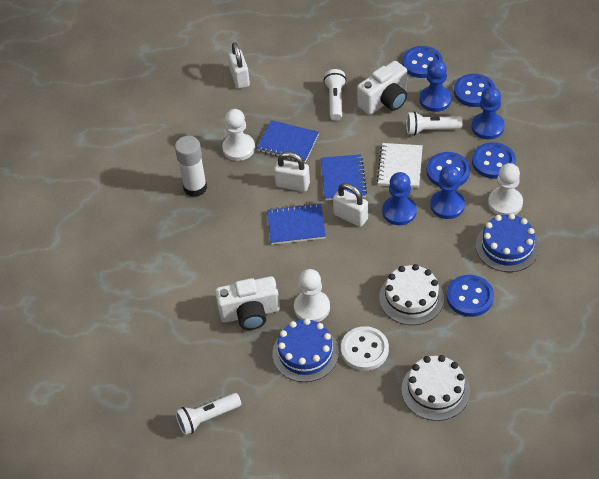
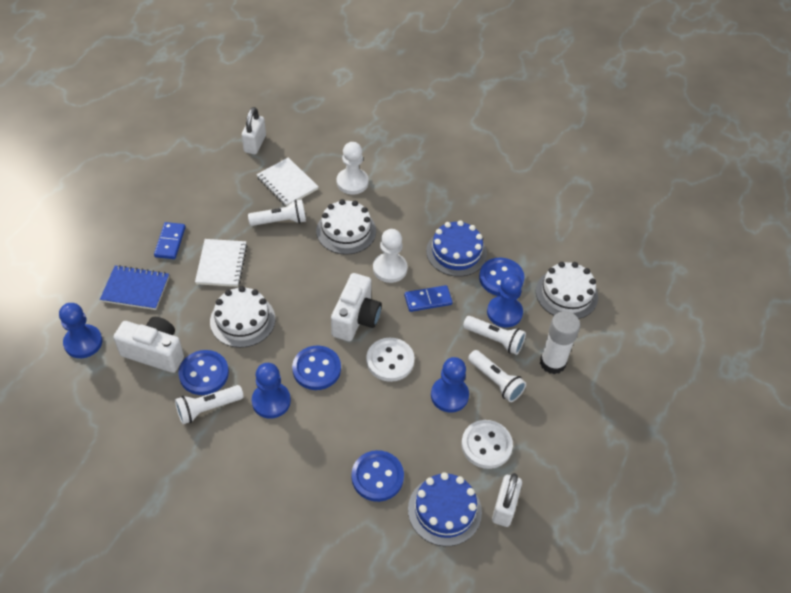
blue button: [402,46,443,78] [426,152,470,186] [446,275,494,317] [454,74,495,107] [472,142,516,179] = 5 -> [179,350,229,395] [292,345,341,390] [351,450,404,502] [479,258,524,296] = 4
blue domino: none = 0 -> [154,222,186,259] [404,285,453,312] = 2
blue notebook: [257,120,319,162] [267,203,326,245] [321,154,367,201] = 3 -> [100,265,169,310] = 1
white button: [341,326,389,371] = 1 -> [366,338,415,382] [461,420,513,469] = 2
white cake: [379,264,444,325] [401,355,470,421] = 2 -> [210,286,275,348] [316,199,376,255] [536,262,598,319] = 3
white flashlight: [175,393,241,435] [323,69,346,121] [406,112,463,135] = 3 -> [175,385,244,424] [248,199,306,226] [463,316,526,355] [468,350,526,402] = 4
white notebook: [377,143,423,188] = 1 -> [195,239,247,287] [256,157,319,207] = 2
white padlock: [228,42,250,89] [274,152,310,192] [333,183,368,227] = 3 -> [242,107,266,154] [492,473,522,527] = 2
white pawn: [222,109,255,161] [294,269,330,322] [488,163,523,215] = 3 -> [337,142,369,194] [373,229,407,283] = 2

